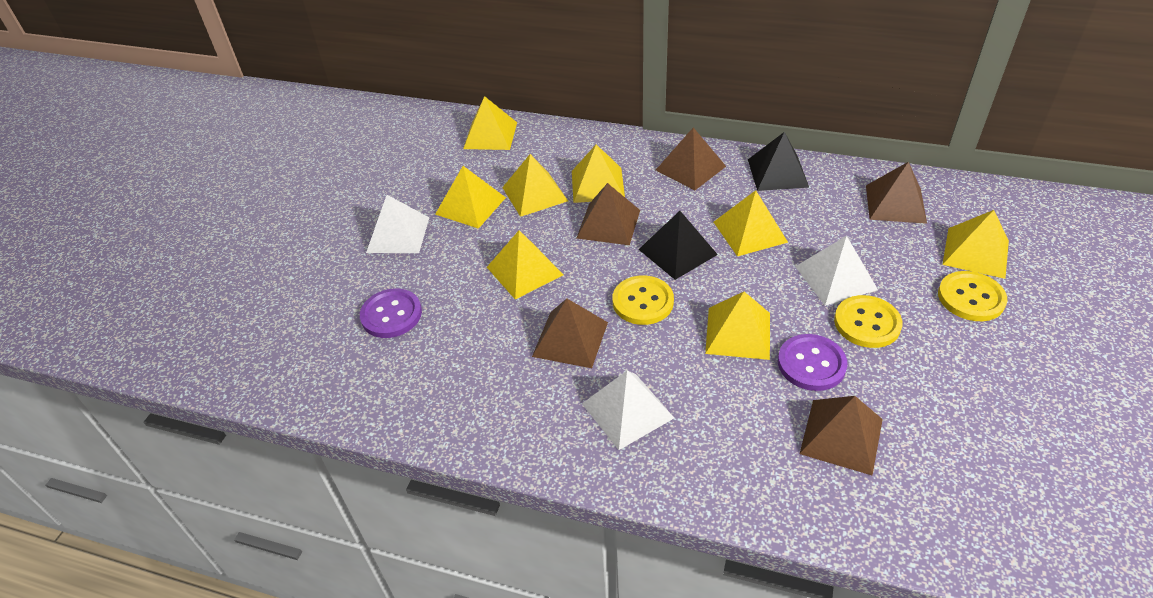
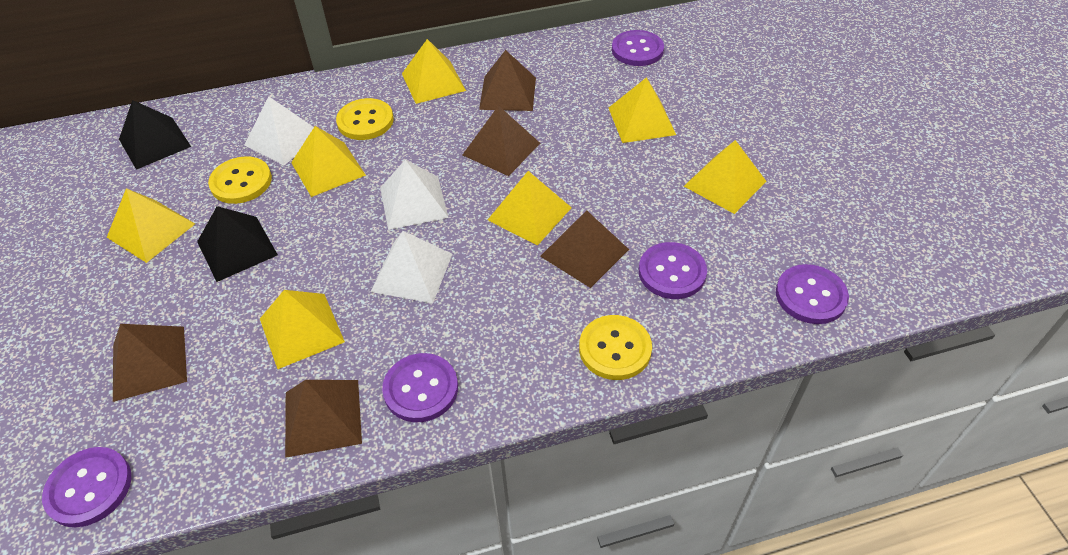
purple button: [360,288,422,338] [778,334,847,391] = 2 -> [42,447,131,527] [382,353,458,422] [612,30,664,66] [639,242,707,299] [776,264,849,324] = 5
yellow pyramid: [435,166,506,229] [463,96,517,150] [487,230,563,300] [502,154,568,217] [572,145,625,203] [705,292,770,360] [714,190,788,256] [942,210,1009,279] = 8 -> [107,188,195,263] [260,290,345,369] [291,126,366,197] [402,39,466,104] [488,171,572,246] [609,77,676,143] [684,140,766,214] = 7

